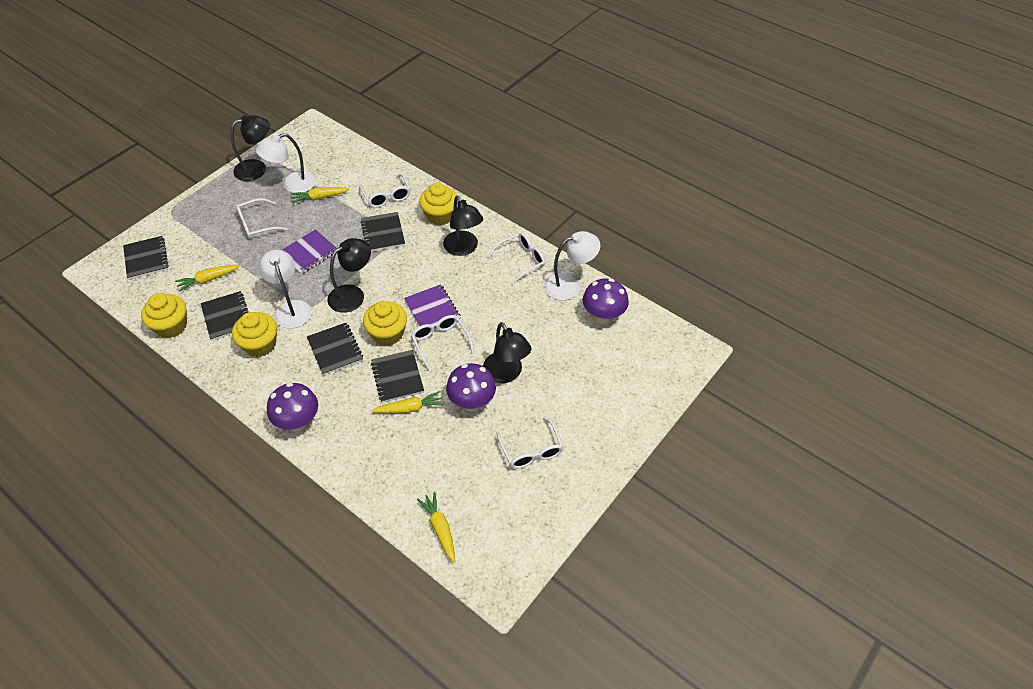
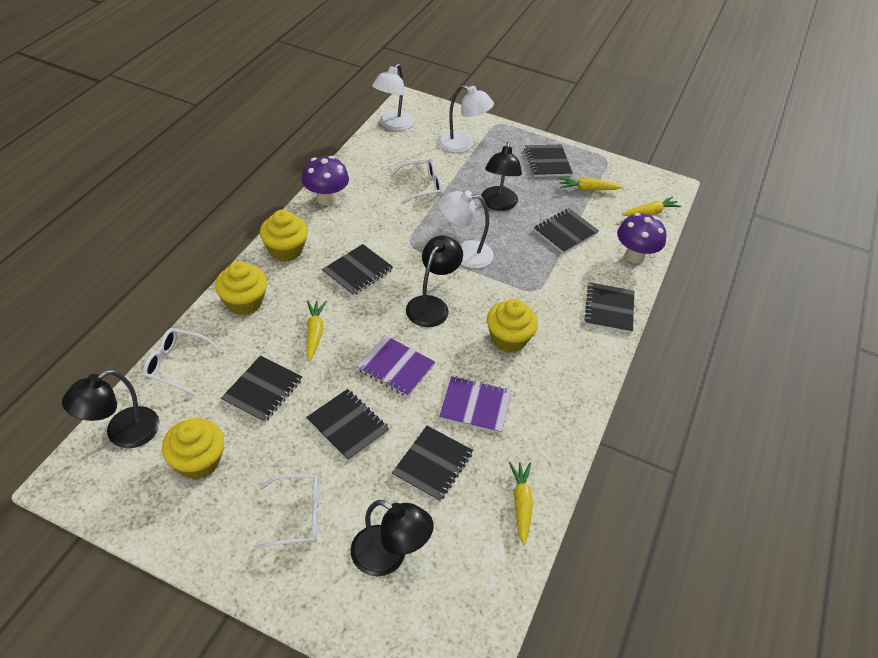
black notebook: [123,236,169,280] [201,291,248,341] [307,323,363,375] [361,212,405,251] [371,350,424,403] = 5 -> [221,356,302,423] [306,389,390,461] [322,244,393,296] [392,426,473,502] [524,145,573,177] [534,208,599,253] [584,283,634,333] = 7
purple mushroom: [267,383,318,432] [446,363,496,412] [583,278,629,324] = 3 -> [302,156,349,206] [617,213,666,264] = 2
white glasses: [236,198,287,239] [359,174,410,208] [411,315,475,372] [488,233,545,285] [496,417,563,469] = 5 -> [143,328,222,396] [254,474,319,549] [390,159,442,205] = 3

